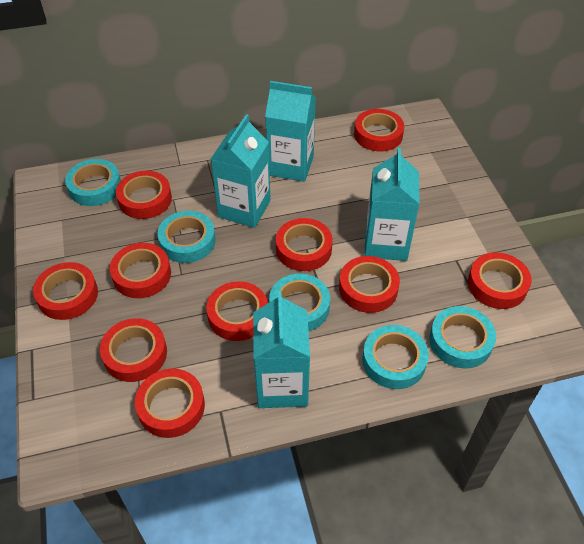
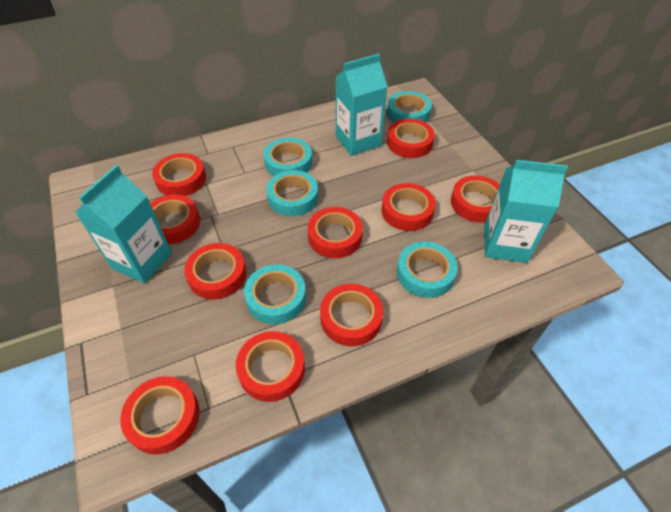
turquoise carton: [211,114,271,228] [253,291,310,408] [265,81,316,182] [365,148,420,261] = 4 -> [75,165,172,284] [336,54,387,156] [484,160,568,263] = 3

